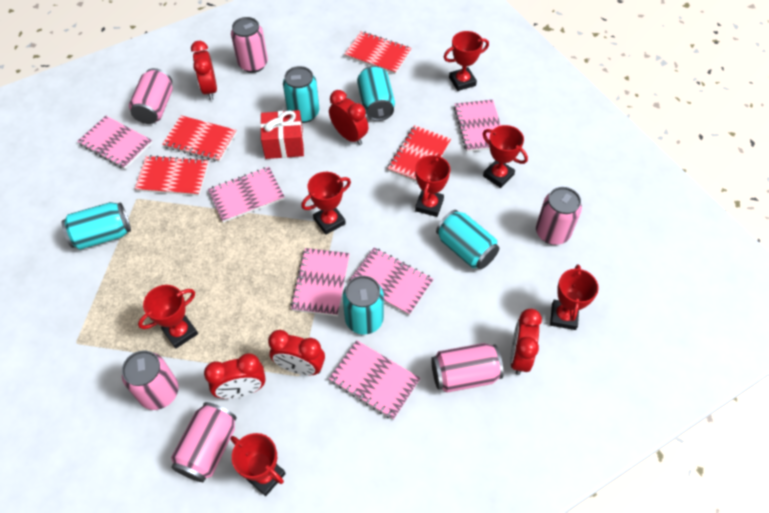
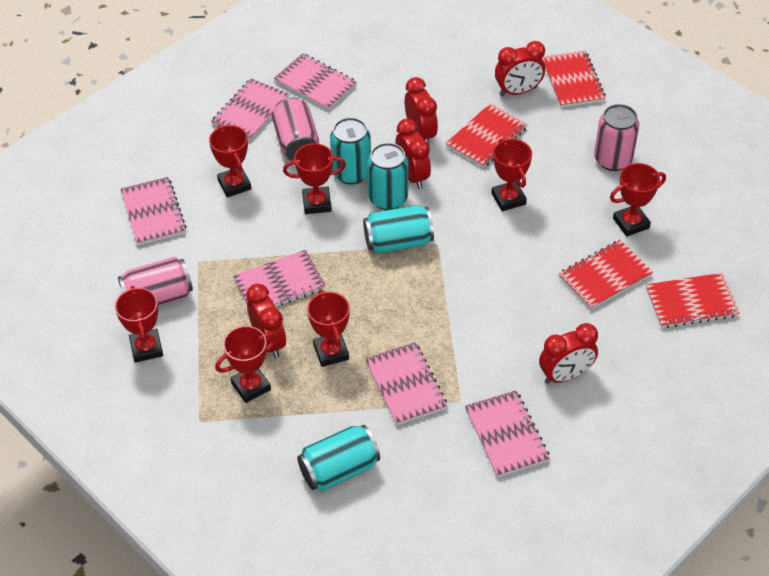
pink can: [122,350,178,410] [129,68,173,124] [171,402,237,482] [231,17,268,73] [431,343,504,393] [536,187,582,245] = 6 -> [118,257,193,306] [272,97,319,161] [594,104,639,171] = 3
red gift: [260,110,304,159] = 1 -> none = 0
turquoise can: [61,202,131,250] [283,66,319,123] [343,276,384,335] [357,66,395,121] [436,210,499,269] = 5 -> [297,425,380,491] [330,117,371,185] [363,205,434,254] [367,143,408,210] = 4

